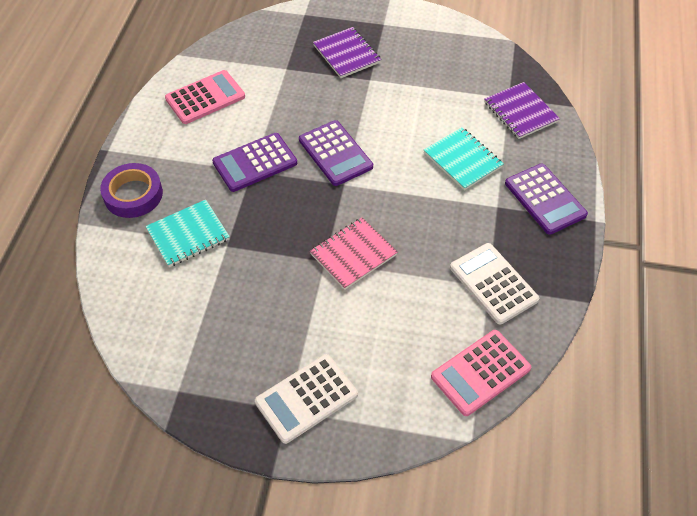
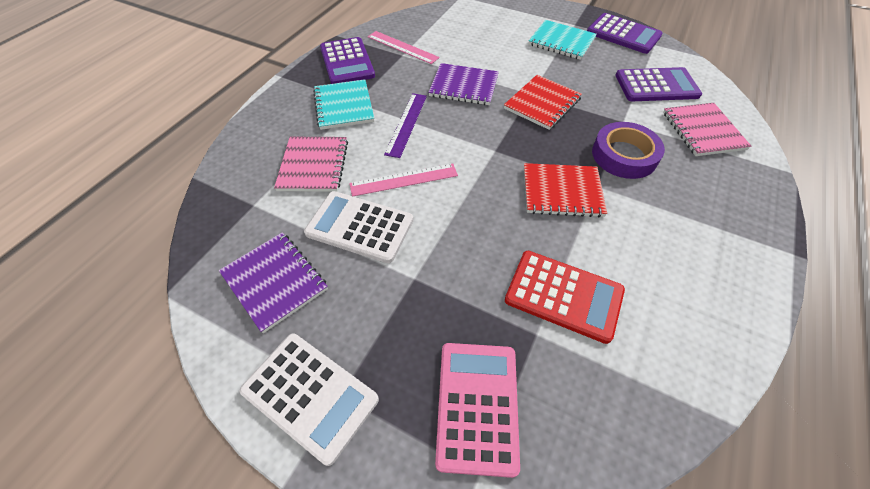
pink calculator: [165,70,245,124] [431,330,531,416] = 2 -> [435,343,520,478] = 1
pink notebook: [310,217,398,290] = 1 -> [274,137,348,192] [663,103,751,156] = 2
pink ruler: none = 0 -> [349,163,458,196] [368,31,440,64] = 2
purple ruler: none = 0 -> [384,93,427,158] = 1
red calculator: none = 0 -> [505,251,625,344] = 1
red notebook: none = 0 -> [504,75,582,130] [524,163,607,217] = 2

